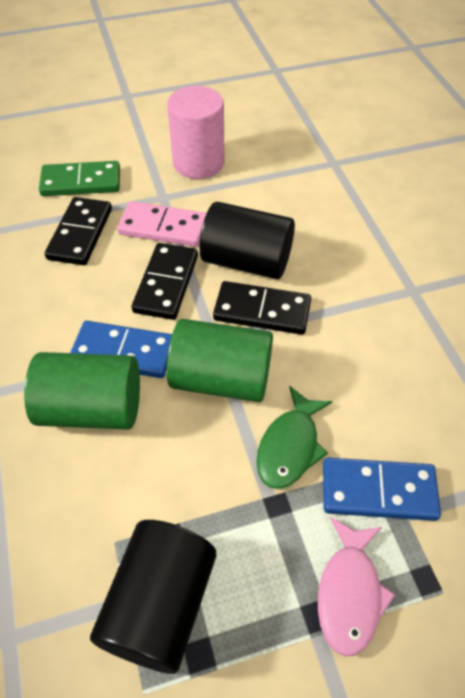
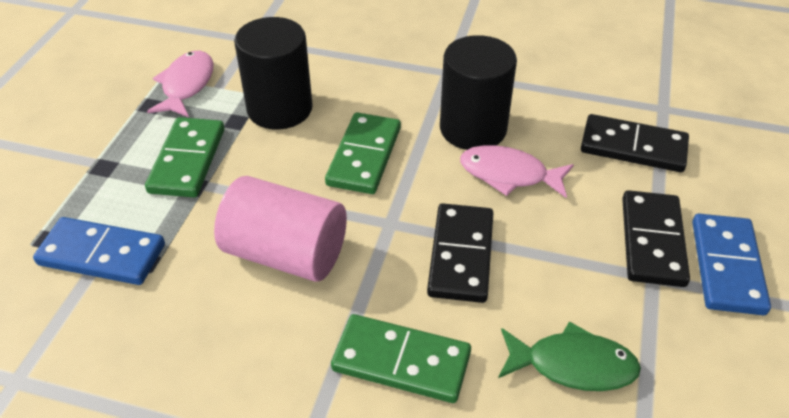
green cylinder: [24,352,140,430] [167,319,273,402] = 2 -> none = 0
green domino: [39,161,120,196] = 1 -> [145,117,225,197] [325,112,401,194] [331,314,471,403] = 3
pink domino: [117,201,207,247] = 1 -> none = 0
pink fish: [318,517,396,657] = 1 -> [147,51,213,117] [460,145,574,198] = 2

